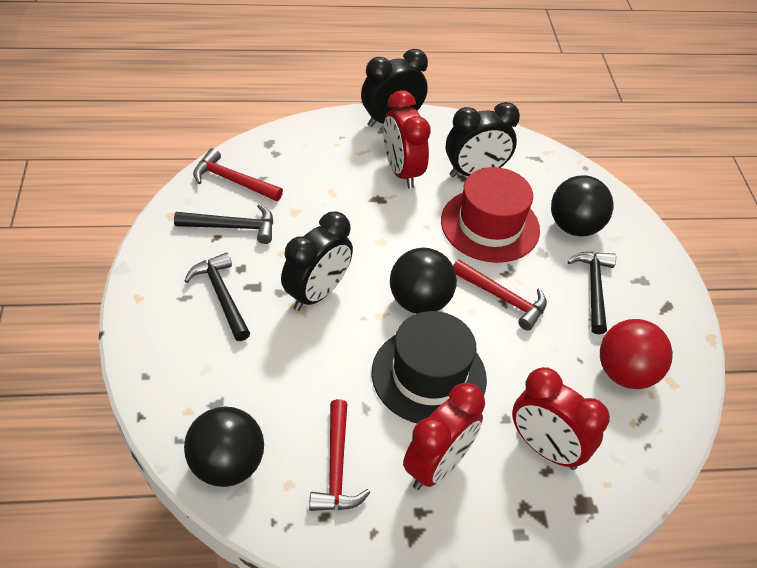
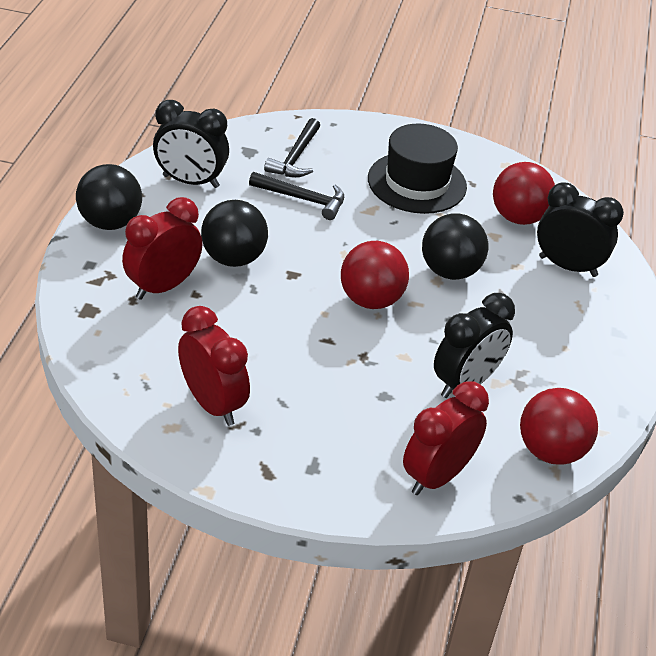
black hammer: [174,204,273,244] [184,253,250,341] [567,252,616,334] = 3 -> [249,172,344,220] [264,118,320,177] = 2
red ball: [600,319,673,389] = 1 -> [341,241,409,309] [493,162,555,225] [520,388,598,465] = 3
red hammer: [193,148,283,201] [309,399,370,511] [453,260,547,331] = 3 -> none = 0
red hat: [441,167,540,263] = 1 -> none = 0

